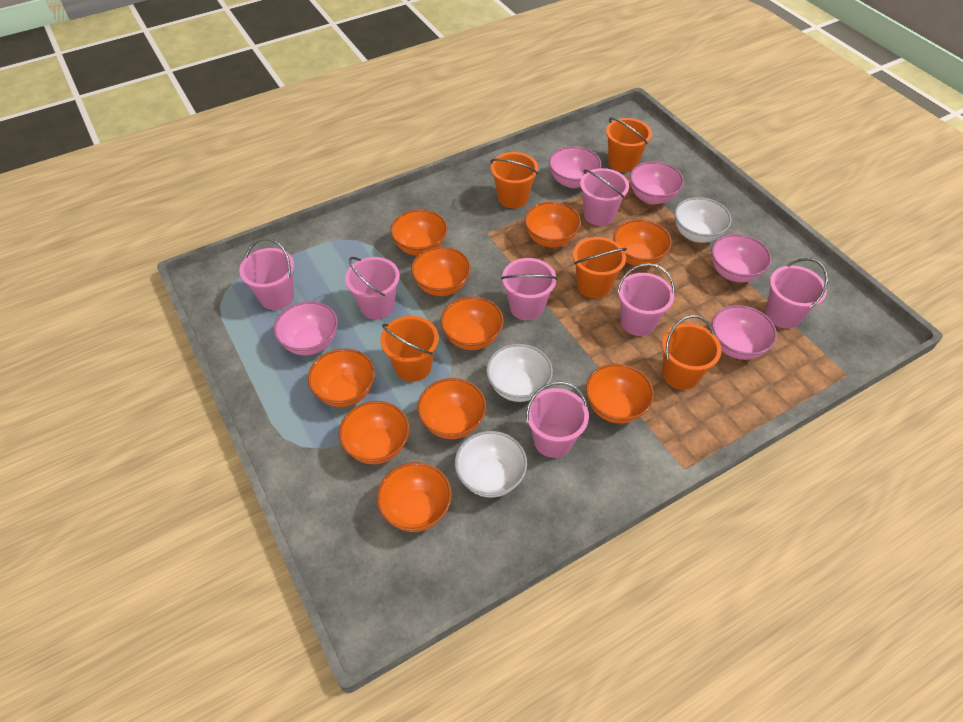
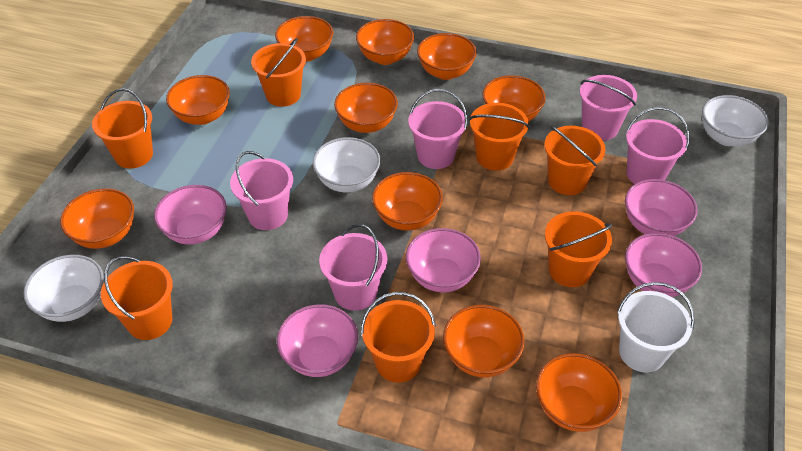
orange bucket: [380,316,439,382] [490,152,538,208] [573,237,627,298] [606,118,652,172] [662,315,721,390] = 5 -> [92,88,153,169] [101,256,173,340] [251,38,306,107] [361,292,436,383] [469,103,530,171] [544,126,605,195] [545,211,612,287] = 7
pink bucket: [239,238,294,310] [345,257,400,319] [501,258,557,321] [526,382,589,458] [580,168,629,226] [617,263,675,336] [765,258,828,329] = 7 -> [230,151,293,230] [319,224,387,311] [408,89,468,169] [580,75,637,141] [626,107,689,184] = 5
white bucket: none = 0 -> [617,282,695,372] = 1

